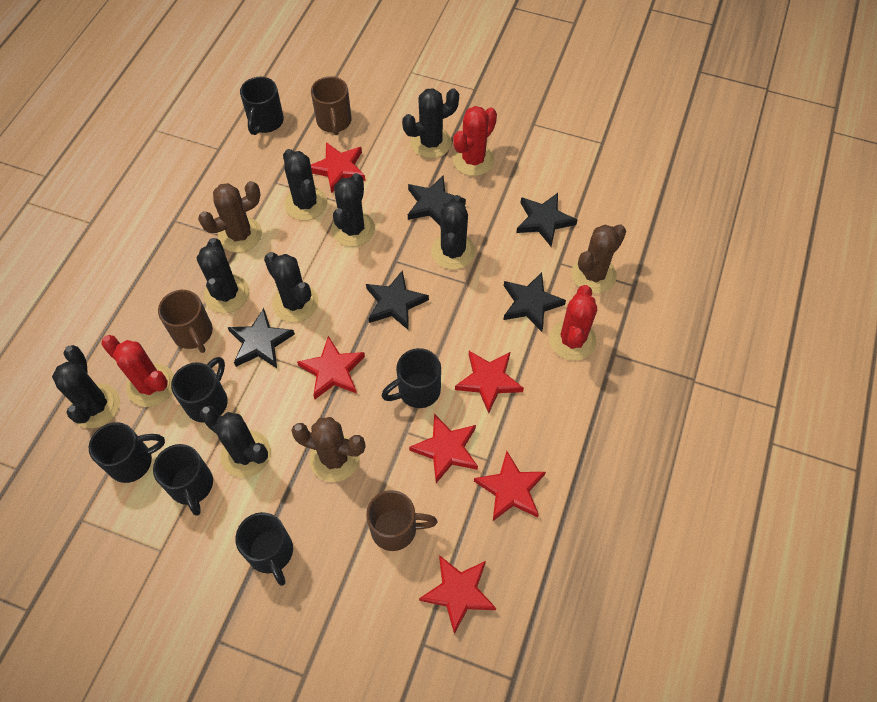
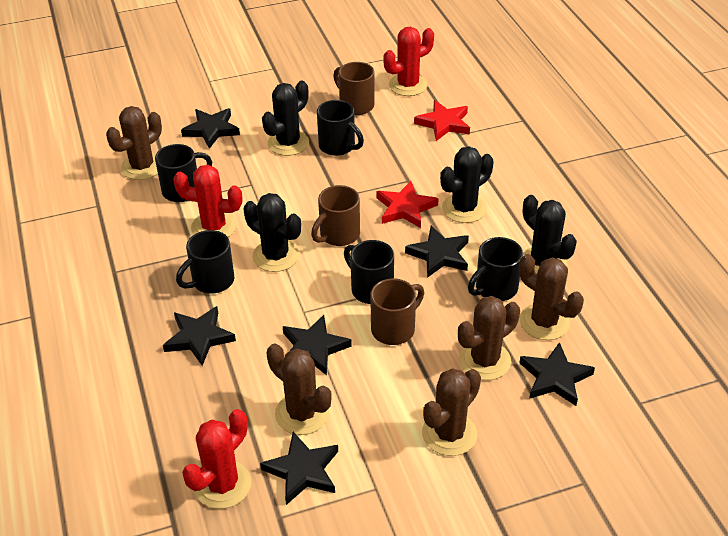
black cactus: [52,345,120,428] [197,238,249,313] [200,406,271,478] [264,252,318,322] [283,149,327,221] [331,173,375,247] [402,88,459,158] [431,195,475,270] = 8 -> [244,193,301,272] [262,81,309,156] [440,146,494,223] [523,195,577,274] = 4
black mug: [89,422,165,483] [153,444,213,516] [171,357,228,423] [235,512,293,586] [240,77,284,135] [382,348,441,408] = 6 -> [155,144,212,202] [176,230,234,294] [317,100,364,156] [344,240,394,304] [468,237,523,301] = 5
black star: [228,308,295,368] [366,270,429,330] [408,176,466,226] [504,272,566,332] [516,193,577,247] = 5 -> [163,306,236,366] [181,108,240,149] [260,432,338,505] [283,315,352,376] [405,226,469,278] [519,342,595,406] = 6
brown cactus: [198,181,262,253] [291,417,365,482] [571,224,626,294] = 3 -> [106,106,162,180] [266,344,332,435] [422,368,481,456] [458,296,520,380] [519,254,584,340] = 5
red star: [297,336,365,399] [311,142,365,194] [409,414,478,483] [419,555,496,634] [455,351,524,413] [474,451,546,521] = 6 -> [377,181,439,228] [414,100,470,141] = 2

